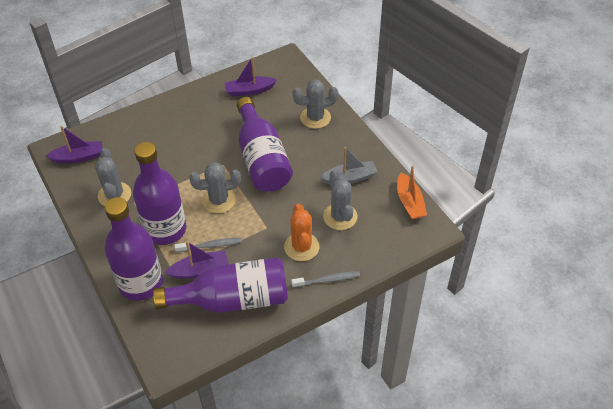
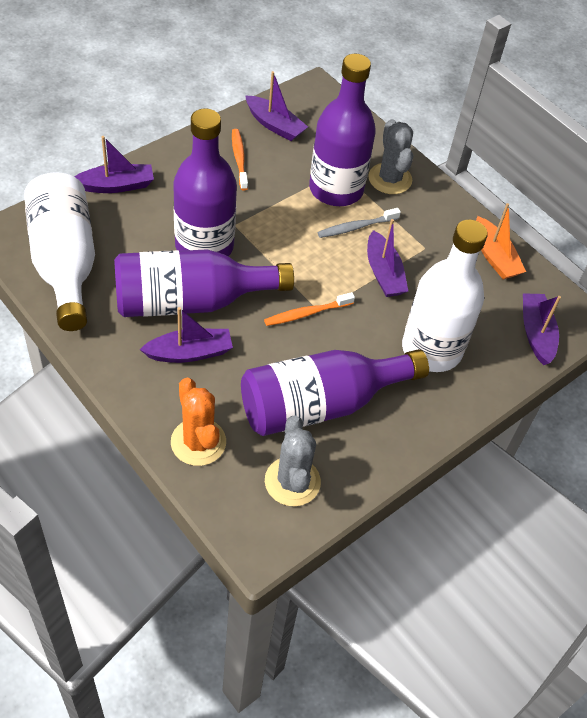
grey boat: [320,147,377,184] = 1 -> none = 0
grey cactus: [95,148,131,206] [189,162,241,214] [293,79,338,129] [323,169,358,230] = 4 -> [265,416,321,506] [368,119,414,194] = 2
grey toothbrush: [174,238,242,252] [291,271,360,288] = 2 -> [318,208,401,238] = 1
orange toothbrush: none = 0 -> [232,129,248,190] [264,292,355,326] = 2
purple boat: [46,126,102,164] [164,241,229,279] [225,57,277,96] = 3 -> [75,136,154,193] [140,307,233,363] [245,71,308,141] [367,219,408,297] [523,293,561,365] = 5
white bottle: none = 0 -> [24,172,95,331] [402,220,488,372] = 2

